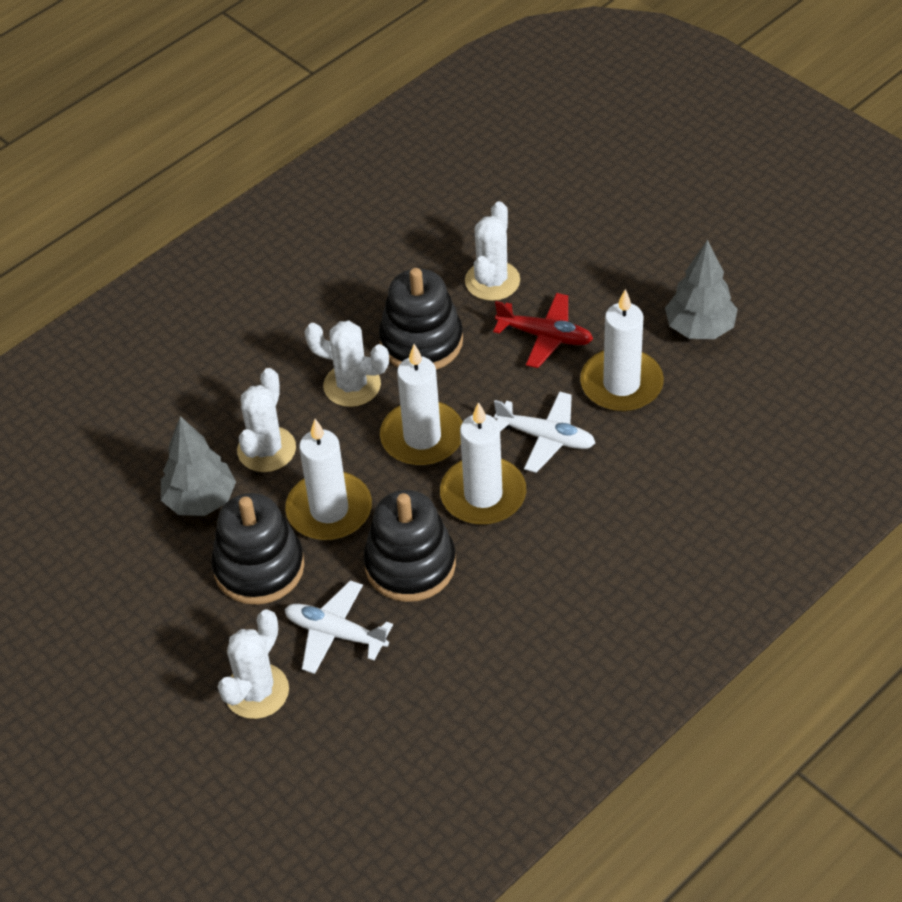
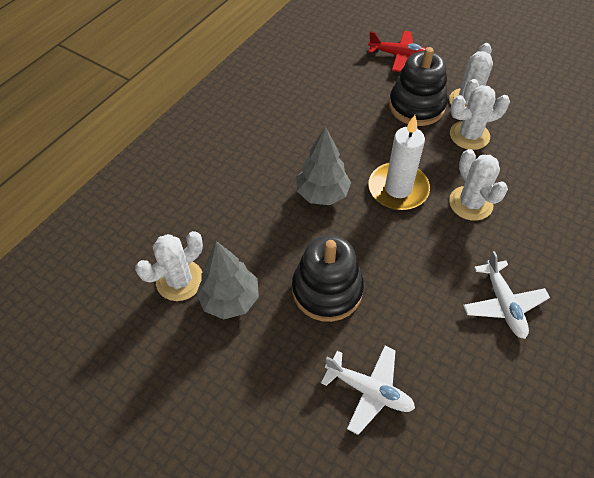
black stacking toy: [211,493,305,605] [363,490,456,602] [379,268,463,370] = 3 -> [292,235,364,322] [389,47,448,126] = 2
white candle: [285,419,372,540] [380,344,463,466] [440,402,526,525] [580,289,664,412] = 4 -> [368,115,430,210] = 1

